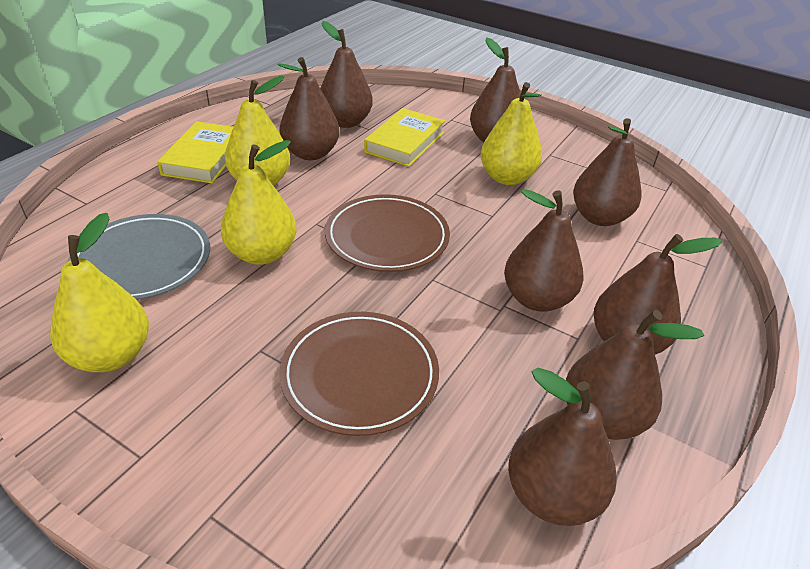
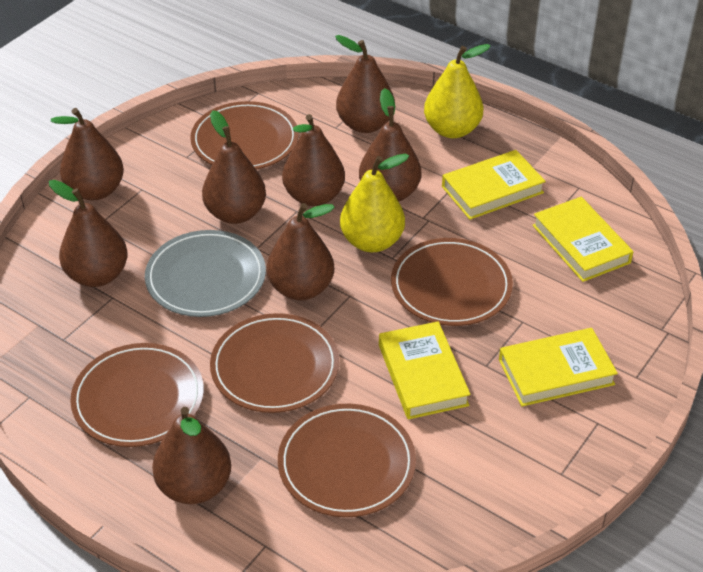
brown plate: [279,312,439,436] [325,194,450,272] = 2 -> [70,343,204,447] [190,101,299,170] [210,313,339,413] [278,404,416,517] [391,238,513,326] = 5
yellow book: [157,121,233,183] [364,108,445,167] = 2 -> [379,321,471,419] [442,150,546,220] [499,328,618,406] [533,197,633,282] = 4
yellow pear: [50,213,149,372] [221,140,296,265] [225,76,290,186] [480,82,542,185] = 4 -> [340,154,409,252] [424,44,491,138] = 2

